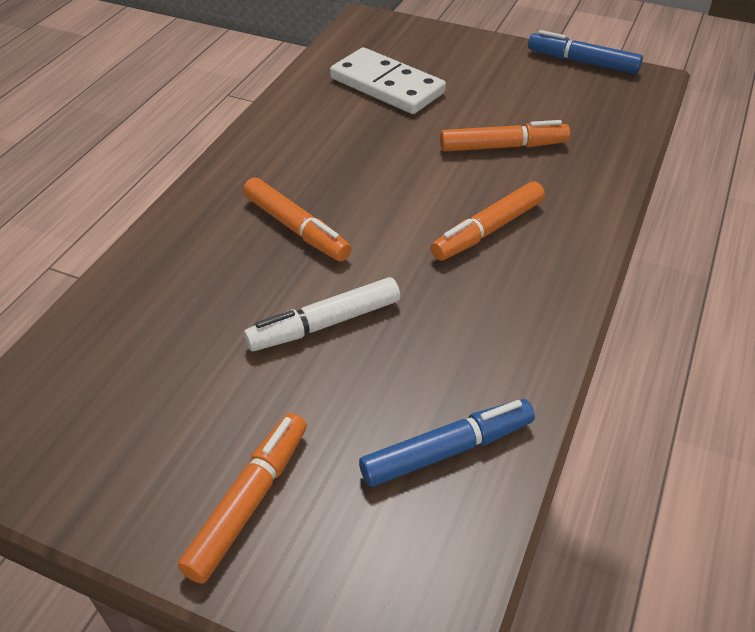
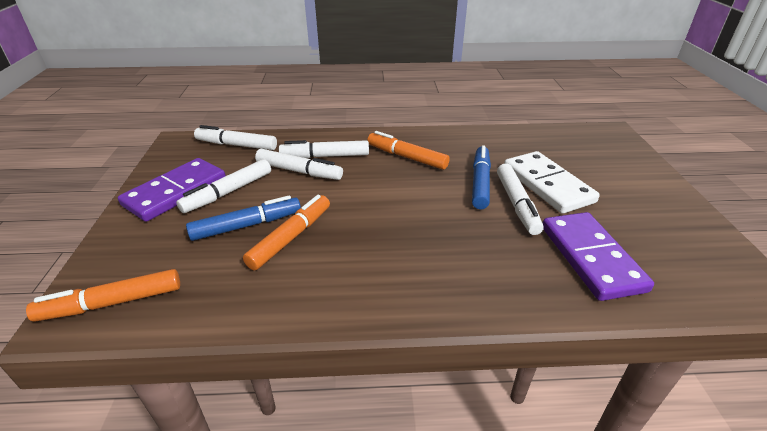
orange marker: [177,413,307,584] [243,177,351,261] [431,182,545,261] [440,120,570,151] = 4 -> [26,269,180,322] [243,195,330,270] [367,131,450,170] = 3
purple domino: none = 0 -> [118,158,226,222] [543,212,654,301] = 2
white marker: [244,277,400,351] = 1 -> [176,159,271,213] [194,125,277,150] [255,149,343,180] [279,140,369,158] [497,163,544,235] = 5

